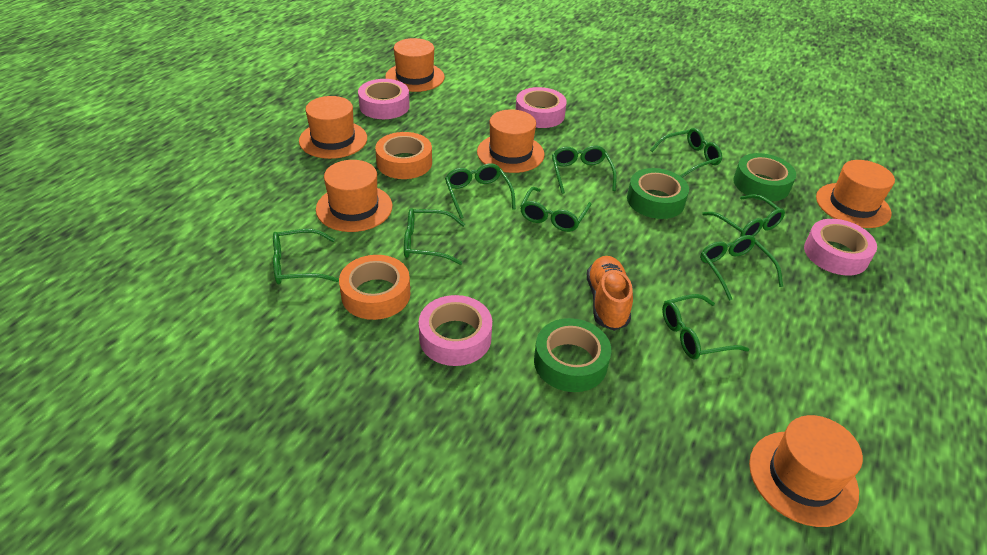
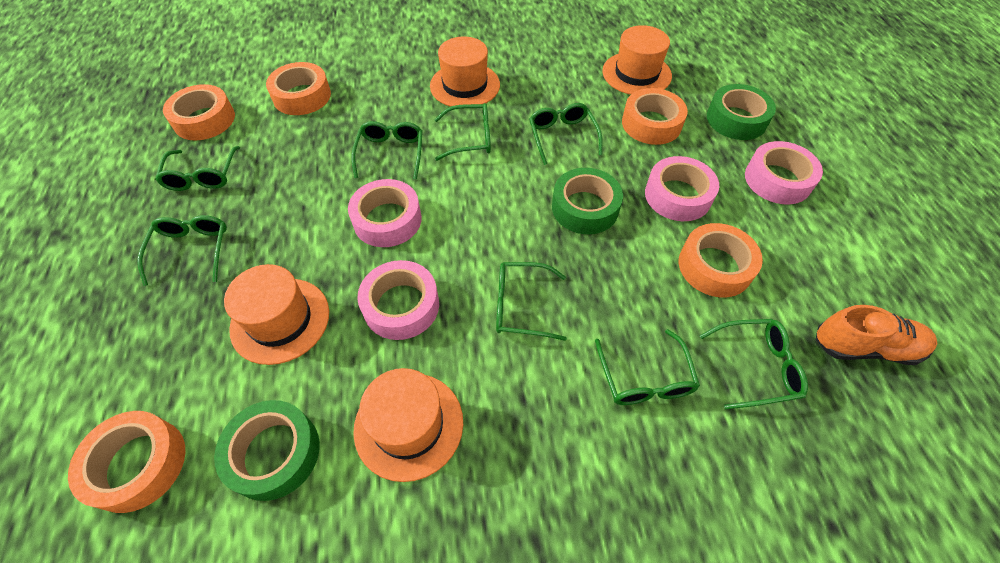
green glasses: [273,229,339,284] [404,208,465,265] [445,163,516,219] [520,187,592,232] [552,145,617,194] [650,128,722,178] [662,294,749,360] [700,235,783,301] [702,194,785,237] = 9 -> [138,215,227,286] [155,146,240,191] [351,121,423,180] [434,103,491,161] [496,262,567,341] [529,103,603,165] [595,329,700,405] [700,319,808,409] = 8
orange hat: [299,96,367,159] [316,160,392,232] [385,38,445,92] [477,109,545,173] [749,415,863,527] [816,160,895,228] = 6 -> [224,264,329,365] [353,368,463,482] [430,37,500,107] [602,25,672,95] = 4
orange tape: [339,255,410,320] [375,132,432,179] = 2 -> [68,411,186,513] [163,84,235,141] [266,62,331,115] [622,88,688,145] [679,223,763,297] = 5

